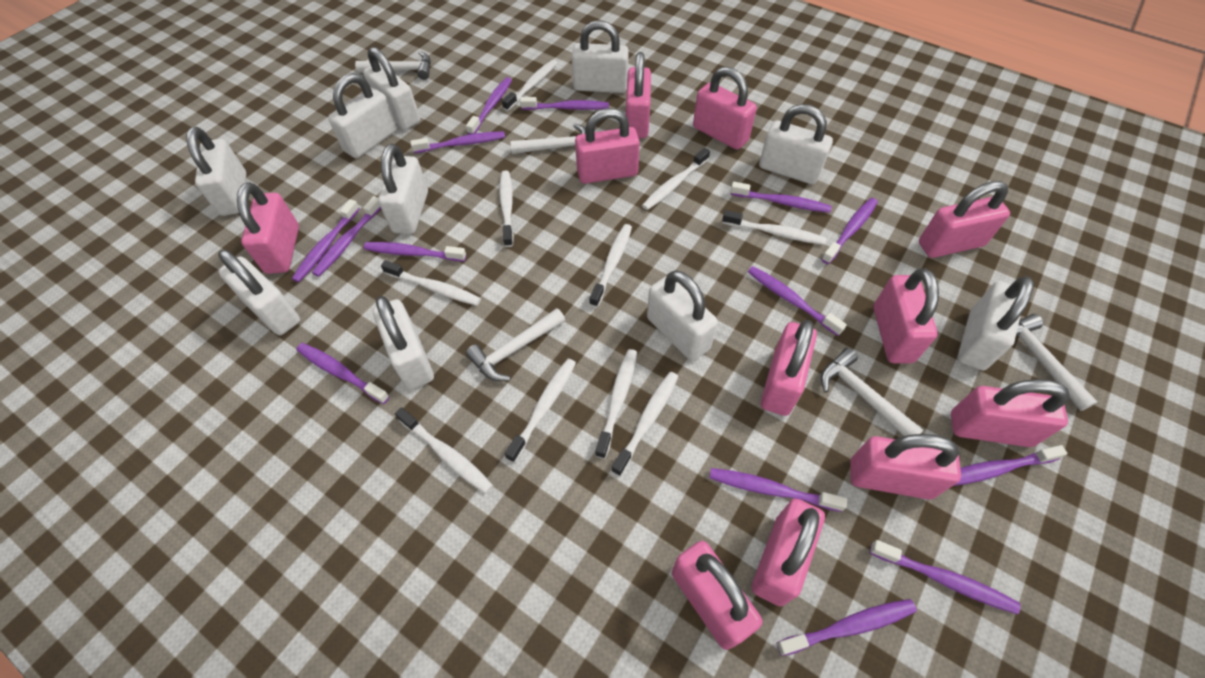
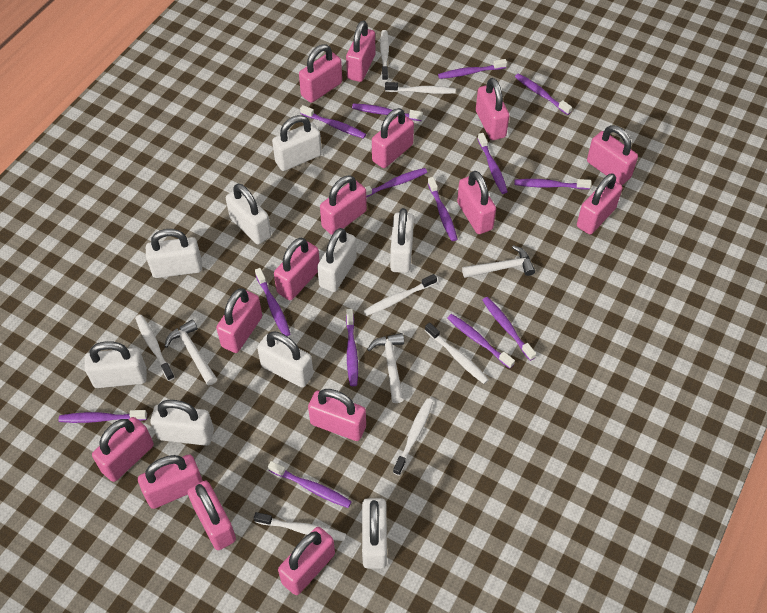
pink padlock: [237,182,299,274] [575,108,640,184] [626,52,651,138] [672,541,763,650] [693,66,757,150] [751,498,825,606] [761,320,817,416] [850,434,961,499] [873,268,939,363] [919,181,1010,258] [951,379,1070,447] = 11 -> [92,417,154,482] [138,454,203,509] [187,481,236,550] [216,288,262,353] [274,238,320,300] [278,527,335,595] [299,44,342,103] [308,389,366,441] [320,175,367,235] [346,21,375,82] [372,108,414,168] [457,171,496,234] [476,78,509,140] [577,173,623,234] [587,125,638,185] = 15
white hammer: [355,51,431,80] [466,308,565,381] [510,124,586,154] [821,348,924,436] [1016,314,1098,411] = 5 -> [165,319,217,385] [367,333,404,403] [462,245,535,278] = 3
white padlock: [186,127,246,216] [218,250,300,335] [328,73,397,158] [363,47,420,130] [373,296,434,389] [378,144,428,234] [571,20,629,93] [647,270,718,361] [759,104,833,184] [957,276,1034,371] = 10 -> [84,341,147,388] [146,229,202,278] [150,400,214,446] [226,184,271,244] [257,331,313,388] [272,115,322,171] [317,228,357,292] [362,498,387,569] [390,208,414,273] = 9
white toothbrush: [381,260,481,306] [395,407,493,494] [499,171,514,247] [502,60,557,111] [505,359,576,463] [589,224,632,307] [595,349,637,459] [612,372,678,476] [642,148,710,210] [722,210,826,245] = 10 -> [135,315,175,381] [254,512,346,541] [364,274,437,316] [380,30,389,81] [385,82,456,94] [393,398,433,476] [425,323,489,384] = 7

